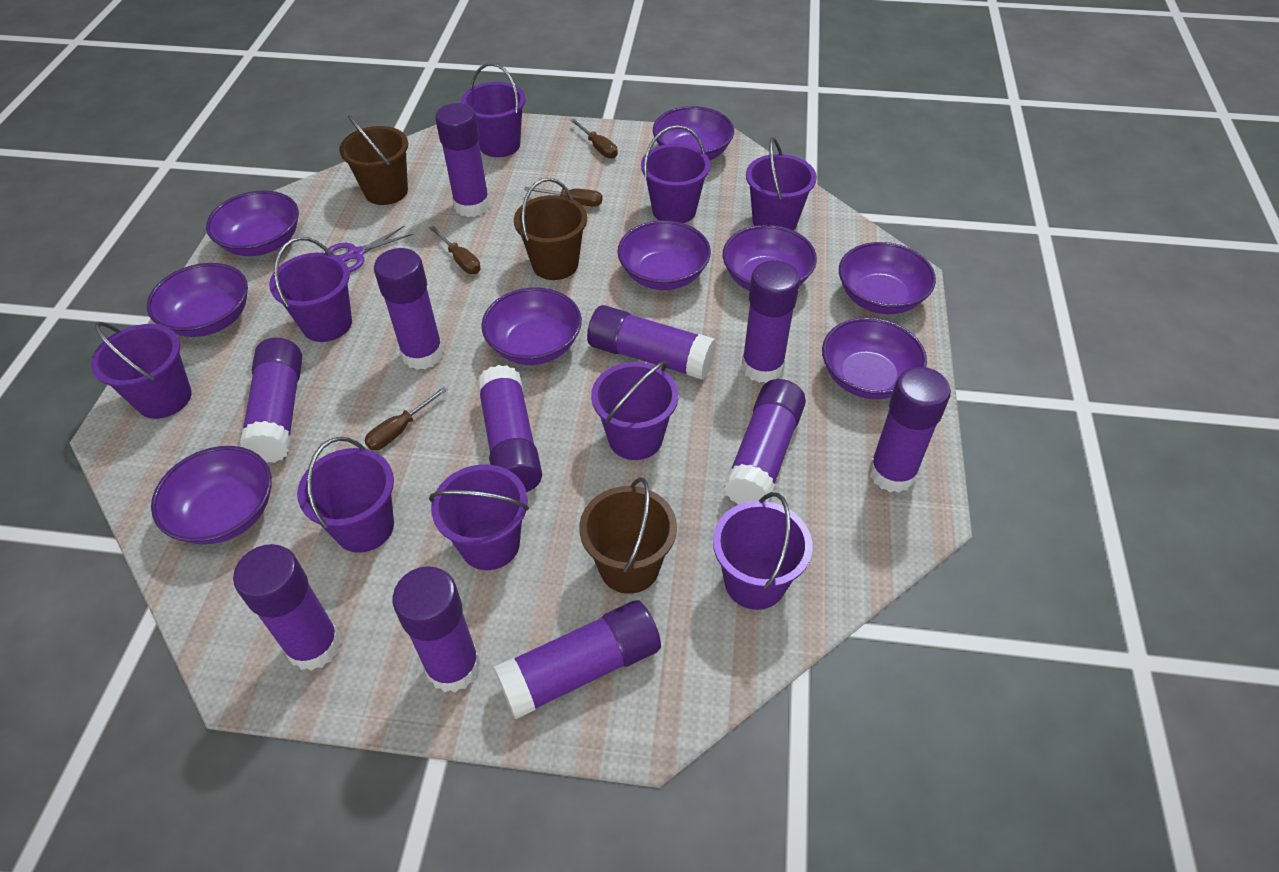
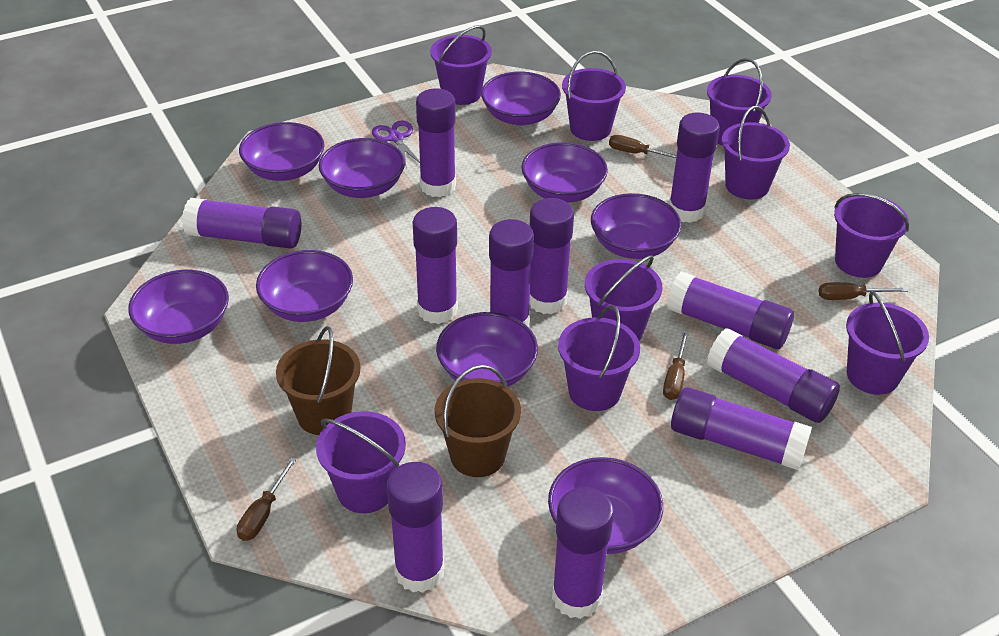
brown bucket: [339,115,408,205] [514,178,587,280] [579,477,677,594] = 3 -> [276,326,361,435] [434,365,521,477] = 2

